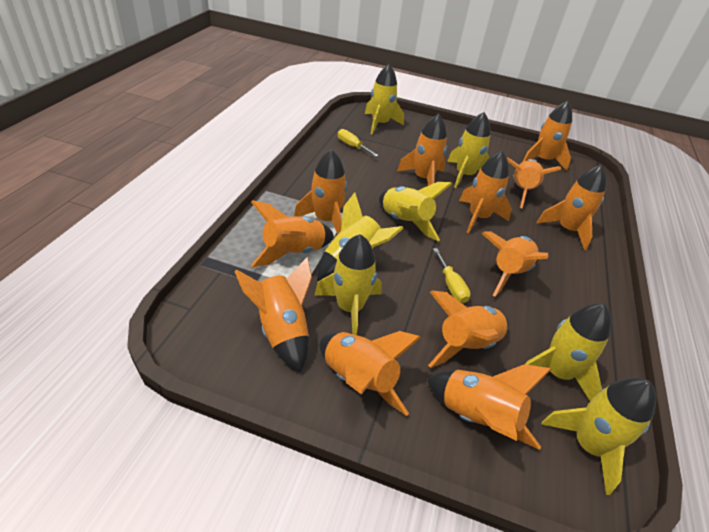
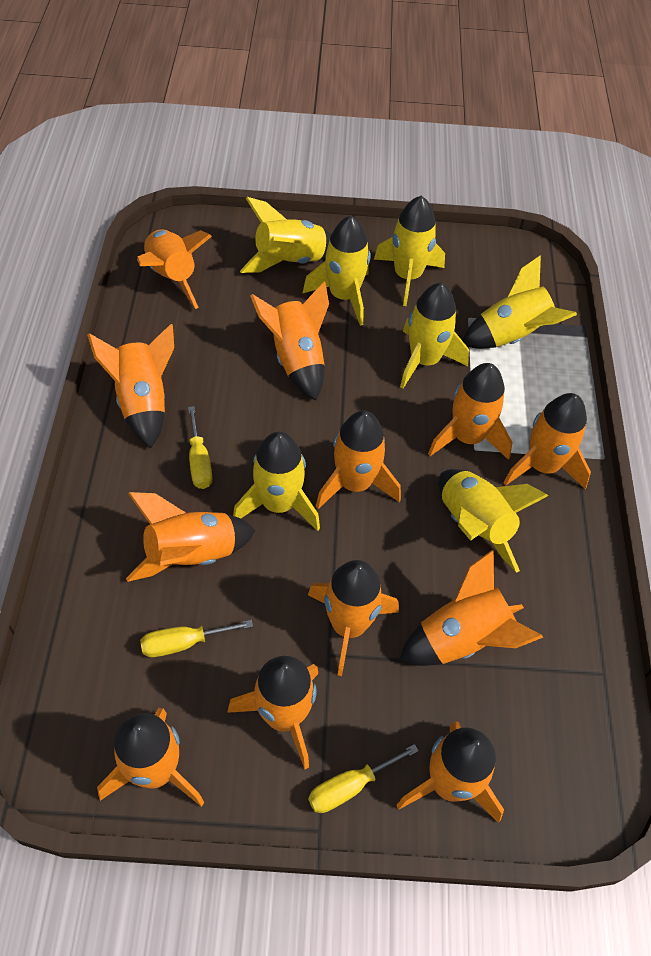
yellow screwdriver: [338,129,379,157] [433,248,470,303] = 2 -> [140,620,253,657] [188,406,212,489] [308,744,418,813] = 3

